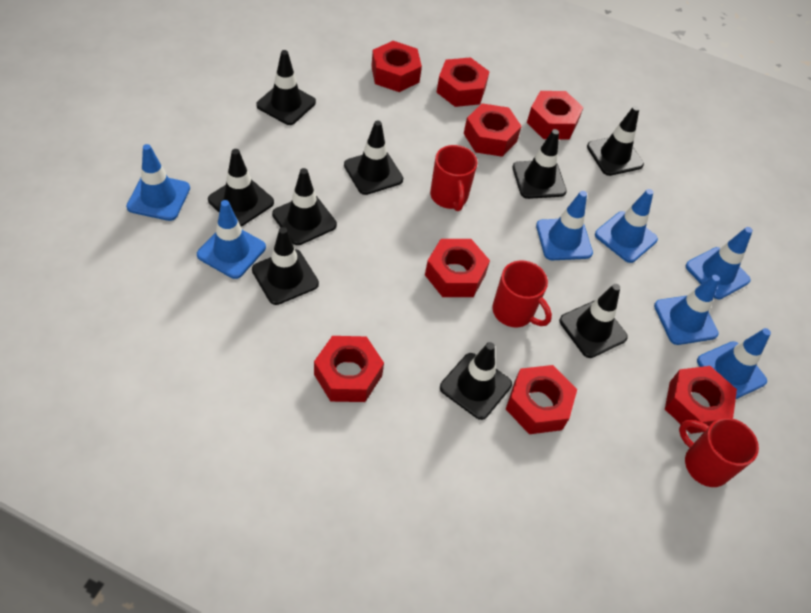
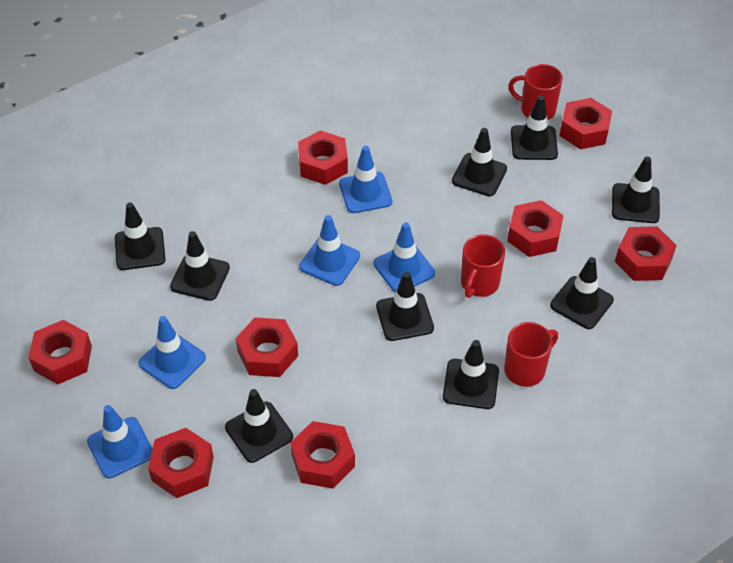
blue traffic cone: [126,144,190,221] [197,200,266,279] [536,191,593,260] [595,189,658,263] [654,275,720,345] [686,227,753,299] [697,328,771,399] = 7 -> [87,405,153,479] [139,316,206,389] [299,215,360,286] [339,146,392,213] [374,222,435,293] = 5

